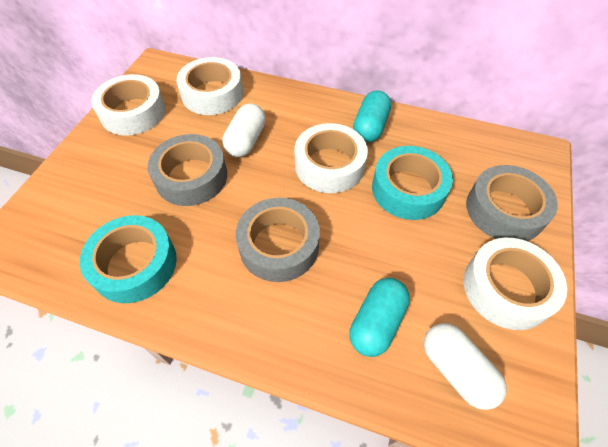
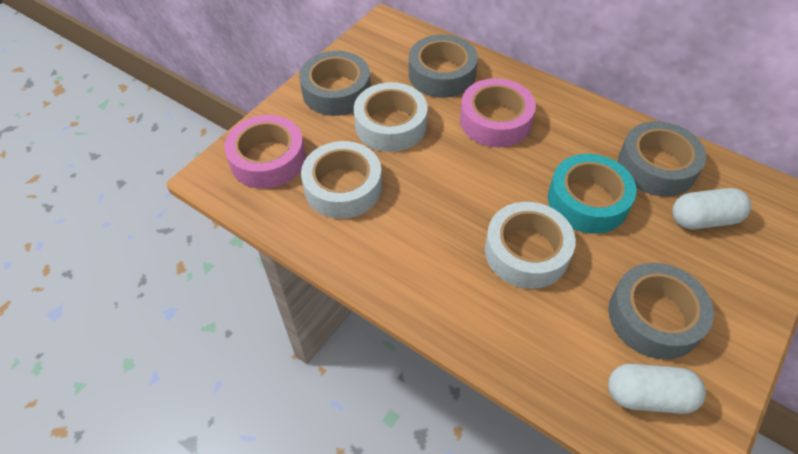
grey tape: [148,134,227,206] [236,198,320,282] [466,165,558,241] = 3 -> [299,51,371,116] [409,35,478,98] [608,263,714,360] [618,121,706,197] = 4
pink tape: none = 0 -> [224,115,306,189] [460,78,536,147] = 2
turquoise capsule: [350,278,410,357] [353,91,391,142] = 2 -> none = 0
turquoise tape: [80,215,177,303] [372,146,453,220] = 2 -> [548,154,636,234] = 1
white tape: [91,74,165,135] [176,57,243,115] [295,123,368,193] [464,238,567,330] = 4 -> [301,141,382,219] [354,82,428,152] [485,202,576,289] = 3

